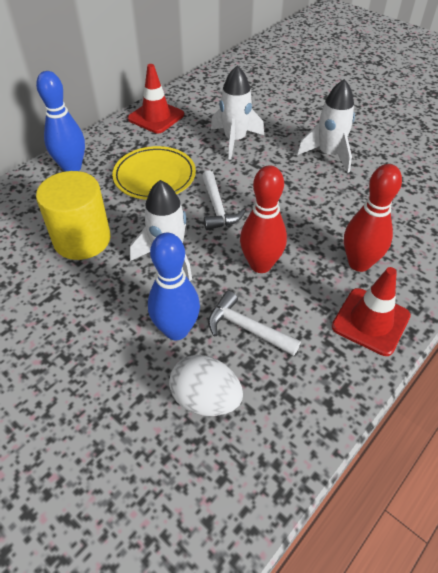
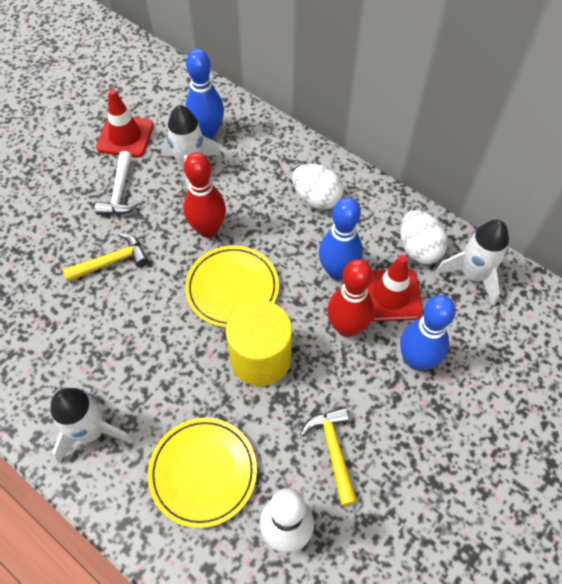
blue bowling pin: [36,71,85,172] [148,233,200,340] = 2 -> [185,49,224,139] [319,198,363,280] [400,295,456,370] = 3
white bowling pin: none = 0 -> [260,488,314,553] = 1
white egg: [169,355,243,416] = 1 -> [292,164,343,210] [400,210,448,264] = 2
white hammer: [202,170,246,230] [208,291,301,356] = 2 -> [95,151,140,215] = 1
yellow hammer: none = 0 -> [62,233,148,282] [300,407,357,506] = 2
yellow plate: [112,146,196,200] = 1 -> [148,418,257,528] [185,246,279,328] = 2

